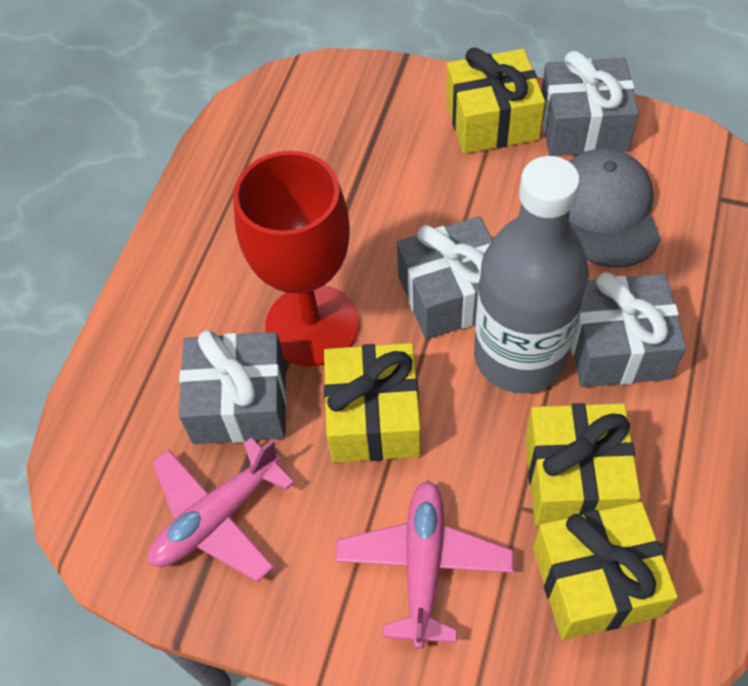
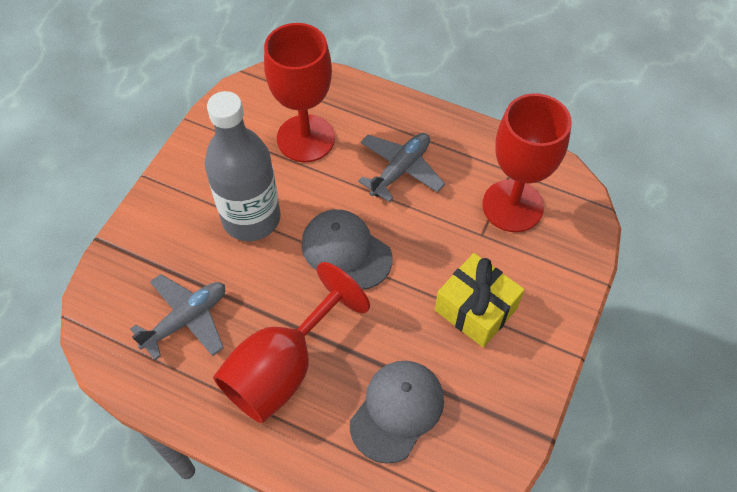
grey cap: [569,148,661,268] = 1 -> [301,209,393,290] [350,361,444,464] = 2
grey gift: [179,330,287,444] [397,216,493,339] [541,51,639,156] [571,272,686,387] = 4 -> none = 0
grey plane: none = 0 -> [130,274,225,360] [358,133,445,202] = 2
pink plane: [148,437,294,582] [335,481,513,649] = 2 -> none = 0
red goblet: [233,151,359,367] = 1 -> [213,262,370,423] [264,23,335,162] [483,93,572,232] = 3
yellow gift: [324,343,421,463] [446,48,545,154] [525,403,641,525] [533,502,678,640] = 4 -> [435,253,525,347] = 1

